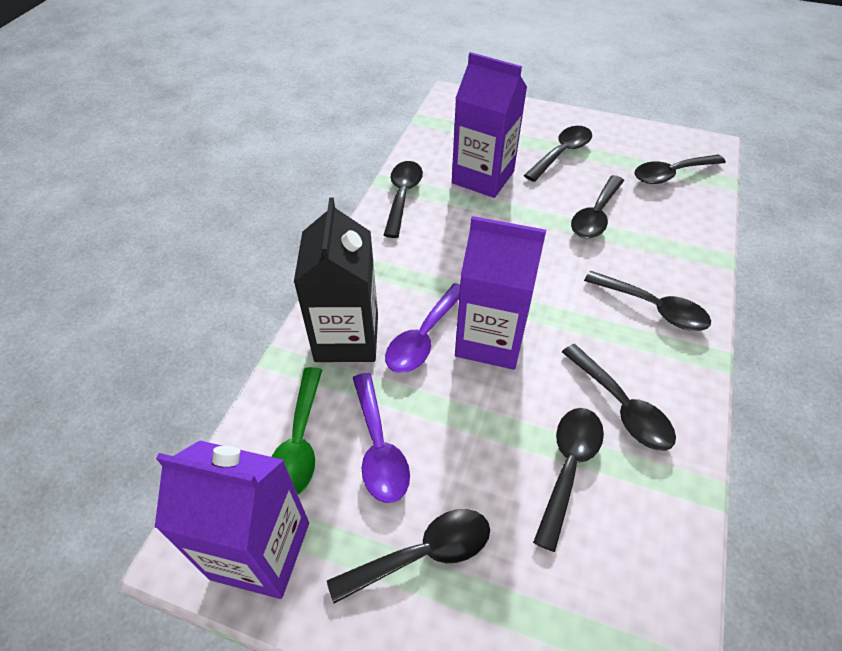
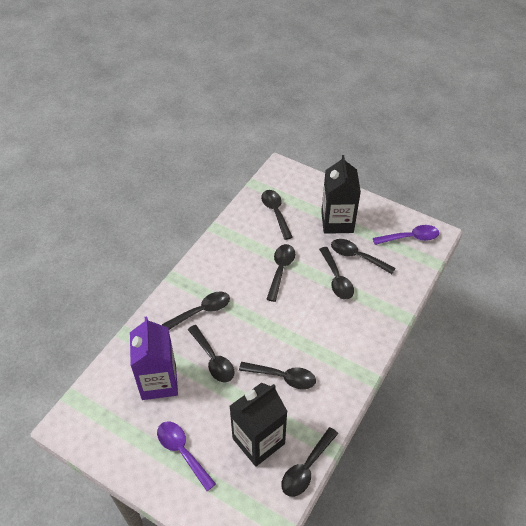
black carton: [294,198,378,362] = 1 -> [230,383,288,467] [321,155,361,234] = 2
green spoon: [271,367,322,495] = 1 -> none = 0
purple carton: [155,441,309,599] [452,52,527,198] [455,216,546,370] = 3 -> [130,317,178,400] = 1

